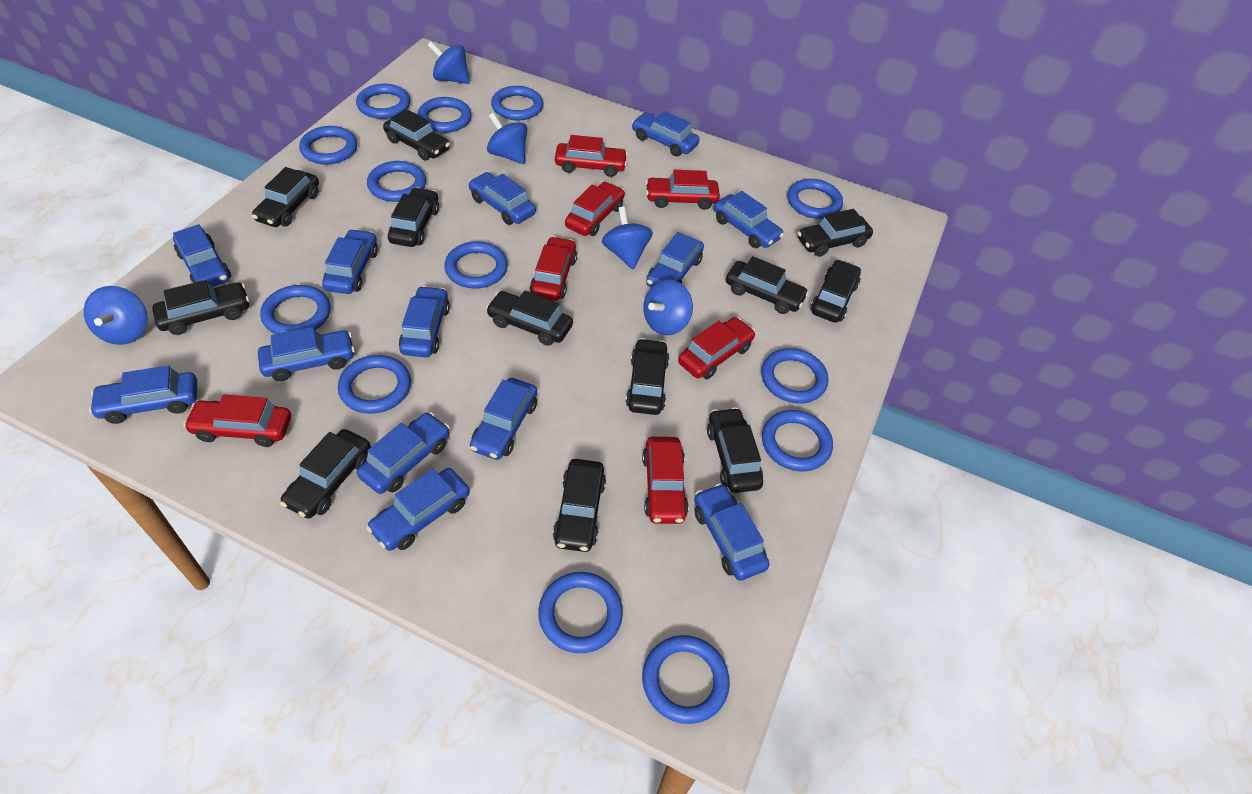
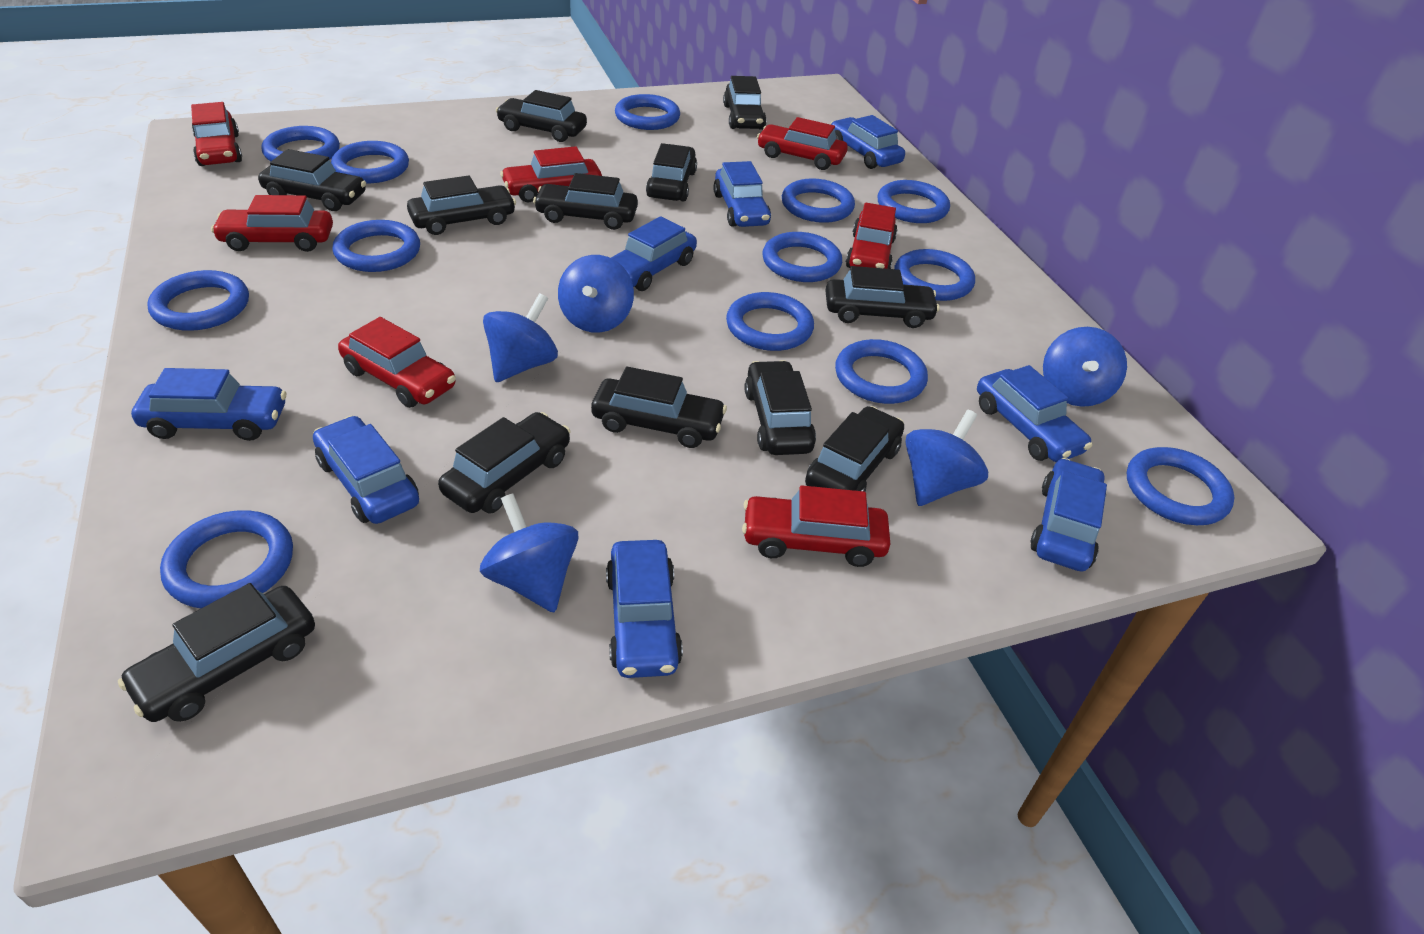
blue car: [89,366,197,424] [173,224,231,287] [258,327,355,381] [322,229,378,294] [357,412,450,494] [366,468,470,551] [399,286,450,357] [468,172,536,225] [470,378,537,460] [631,111,700,156] [646,232,704,287] [694,483,770,581] [714,191,784,248] = 13 -> [131,368,286,441] [313,416,419,524] [606,540,683,678] [611,216,697,291] [713,161,771,227] [830,115,905,169] [977,365,1092,462] [1030,458,1107,571] = 8

